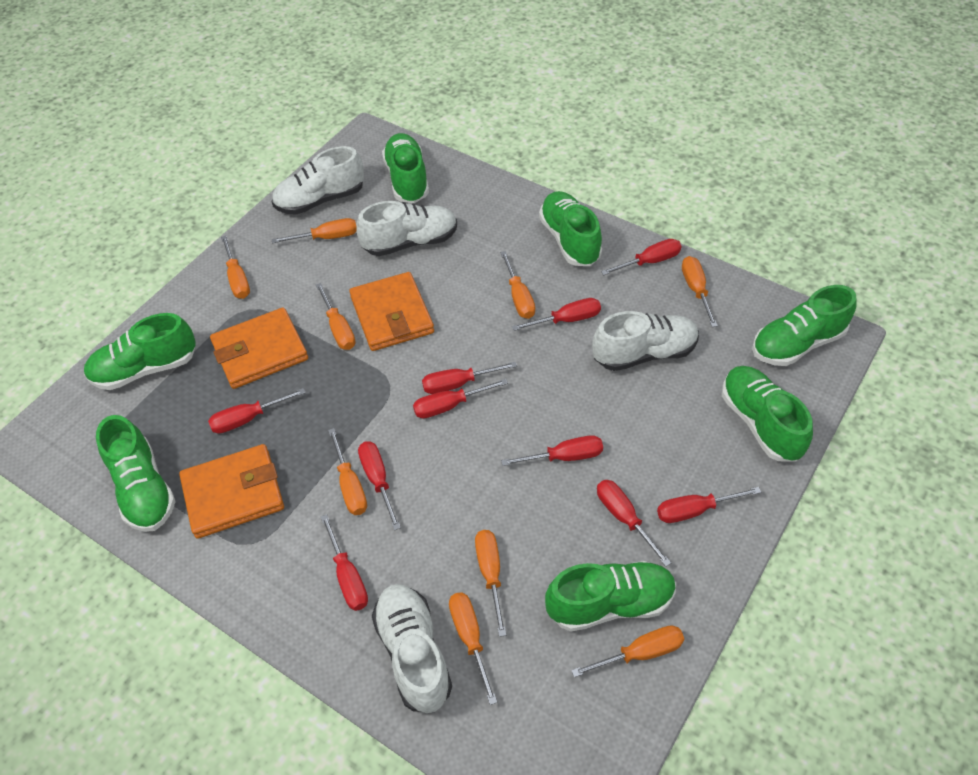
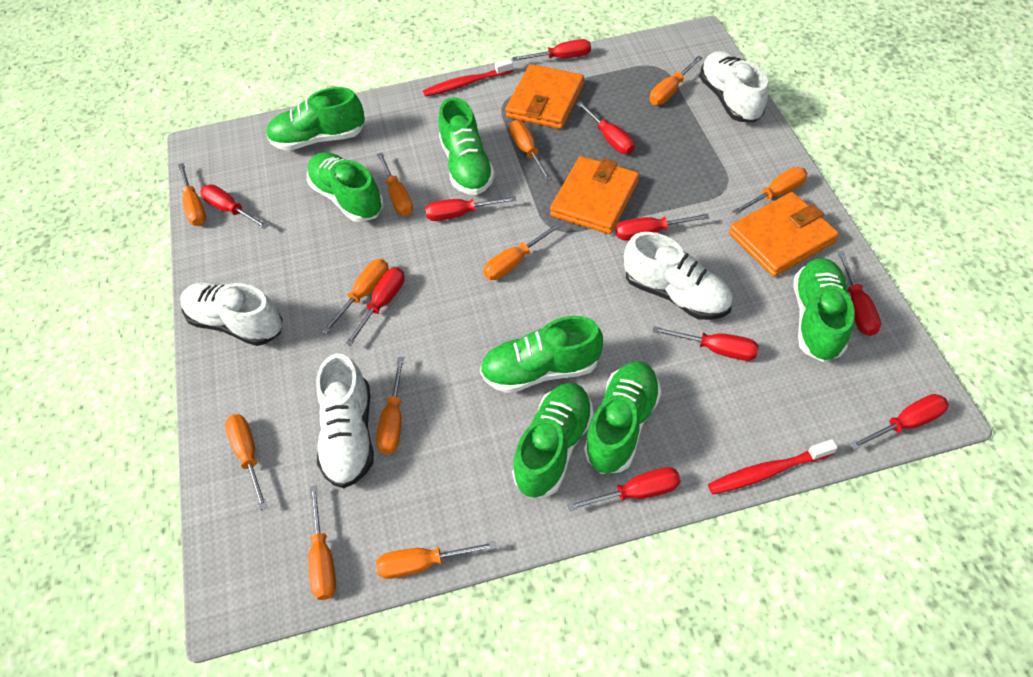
orange screwdriver: [221,236,250,299] [272,218,357,243] [316,283,355,350] [328,428,367,515] [449,592,497,705] [475,530,506,637] [500,251,535,319] [571,625,684,677] [682,256,718,327] = 9 -> [178,163,206,226] [225,414,267,510] [308,486,336,600] [322,259,389,333] [376,357,404,454] [376,541,496,579] [377,153,413,216] [483,223,561,280] [509,120,552,181] [650,56,702,105] [732,167,808,215] = 11
red toothbrush: none = 0 -> [423,59,513,97] [708,439,838,494] = 2

